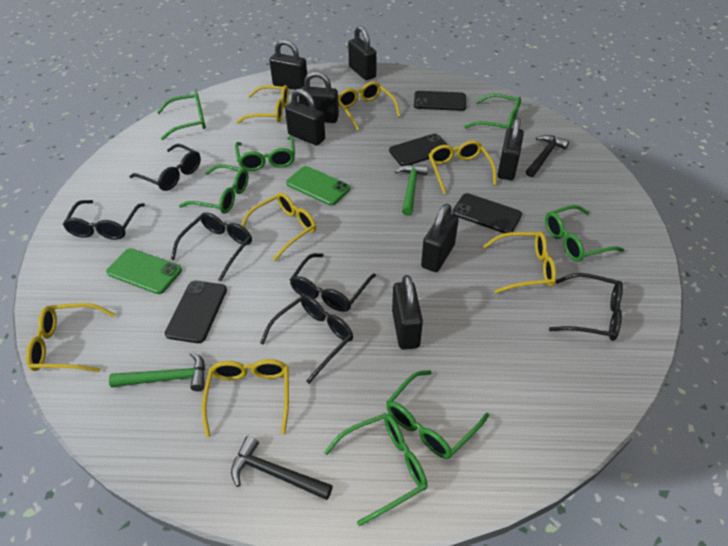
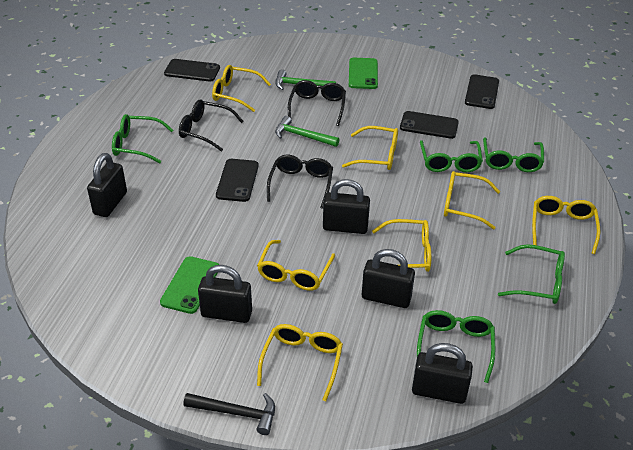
black glasses: [63,200,145,240] [129,144,201,191] [171,212,252,282] [260,295,353,384] [290,253,376,312] [549,273,623,341] = 6 -> [179,99,244,152] [267,155,333,209] [288,80,346,126] = 3
black hammer: [231,436,333,500] [526,135,569,177] = 2 -> [183,393,275,435] = 1
black padlock: [270,39,307,90] [285,89,325,145] [298,71,339,123] [348,26,376,80] [392,275,423,350] [421,204,459,272] [497,117,524,180] = 7 -> [87,153,127,217] [198,265,252,323] [323,179,370,234] [362,249,415,308] [412,343,473,404] = 5
green glasses: [157,92,206,140] [179,164,249,214] [235,136,295,171] [324,413,427,526] [386,370,489,459] [464,94,521,131] [545,205,624,262] = 7 -> [112,114,173,163] [417,310,495,383] [420,140,483,172] [483,137,544,172] [498,244,565,304] = 5

